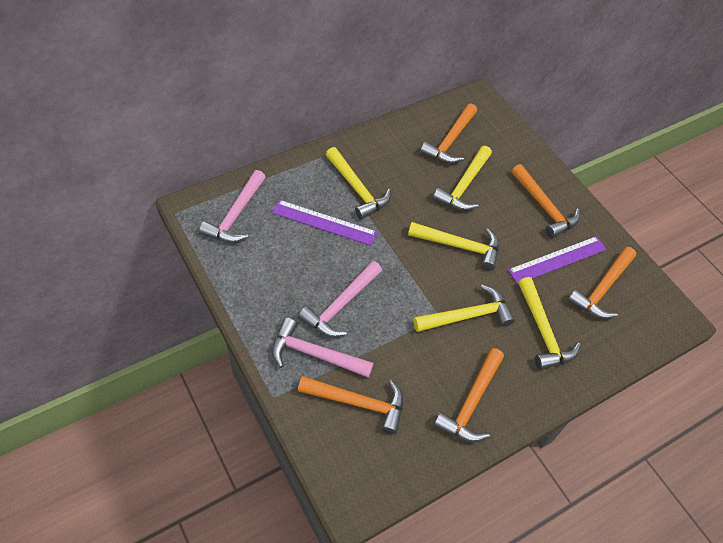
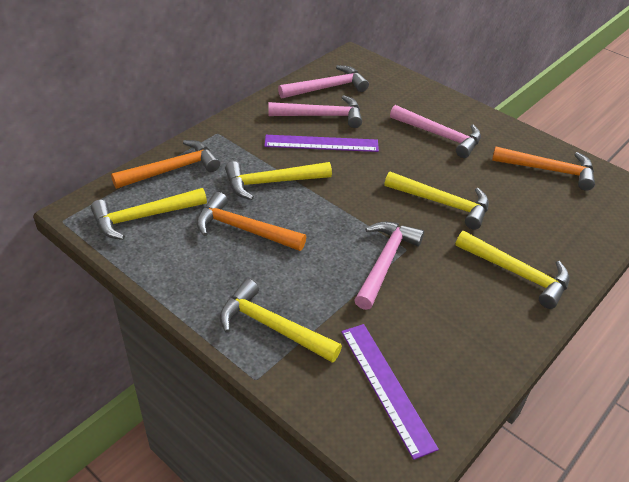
orange hammer: [298,376,403,434] [420,104,477,164] [434,348,504,443] [511,164,580,238] [567,247,636,319] = 5 -> [111,140,220,189] [196,192,306,251] [492,146,595,191] = 3
pink hammer: [199,170,266,243] [272,318,374,378] [298,261,382,337] = 3 -> [268,95,362,128] [278,65,369,99] [354,222,424,310] [390,105,481,158] = 4

